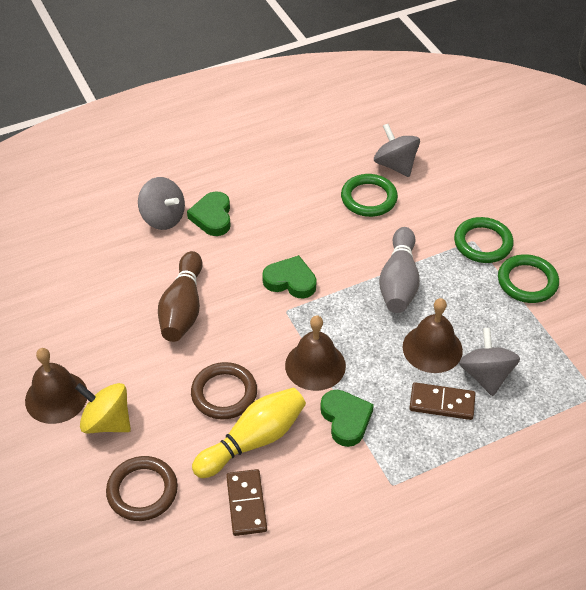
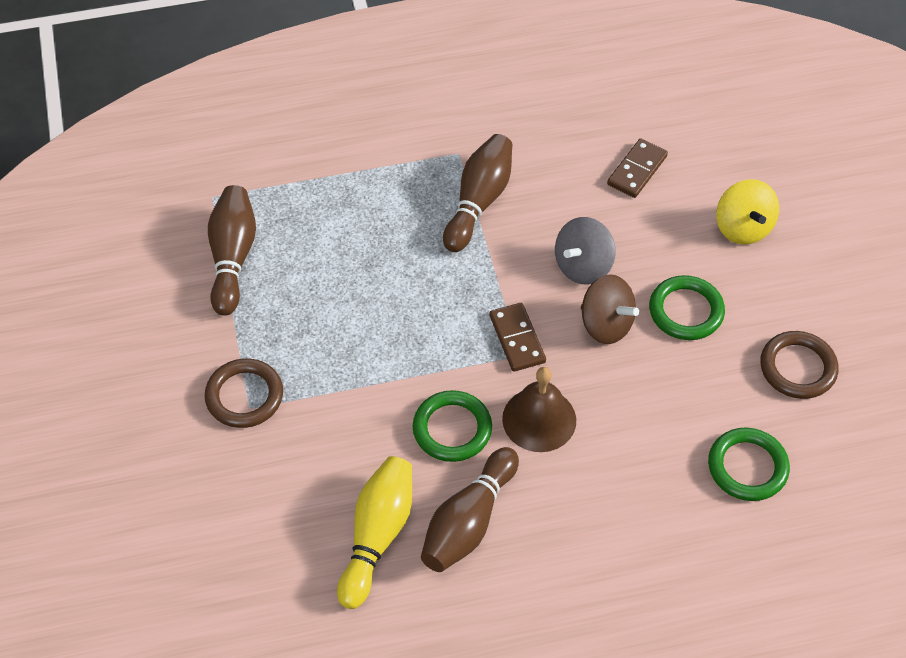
brown bell: [25,348,87,424] [285,315,346,391] [403,298,463,373] = 3 -> [502,367,576,452] = 1
brown bowling pin: [158,251,203,342] = 1 -> [208,185,256,316] [421,447,519,572] [443,134,512,252] = 3
brown spinning top: none = 0 -> [581,275,639,344] = 1
green heart: [187,191,231,236] [262,255,317,299] [320,390,374,447] = 3 -> none = 0
grey bowling pin: [379,227,420,313] = 1 -> none = 0
grey spinning top: [138,177,185,230] [374,124,420,177] [459,328,520,396] = 3 -> [555,217,616,285] = 1

